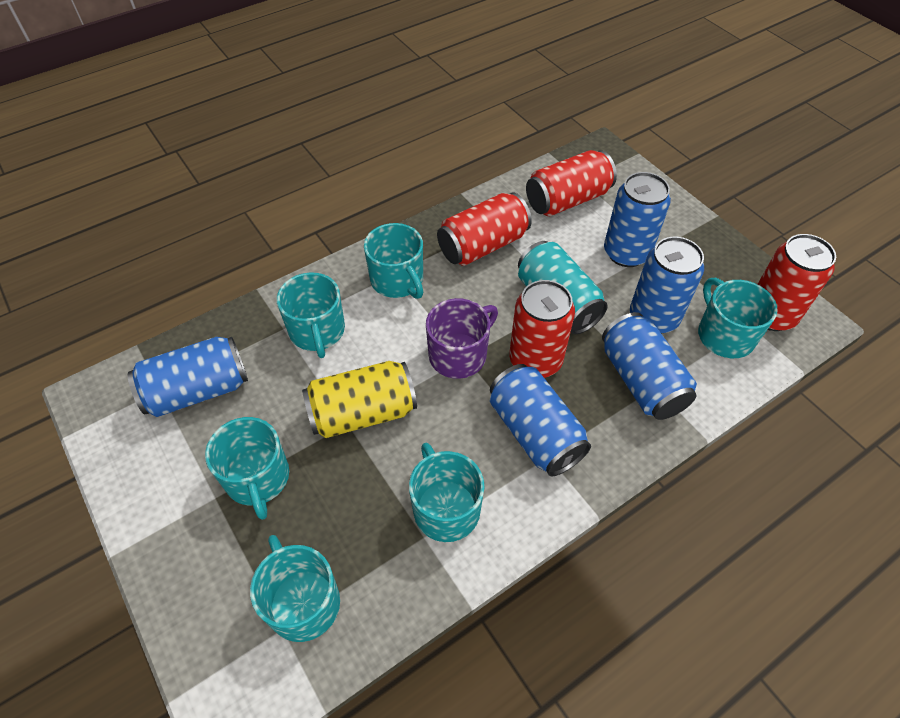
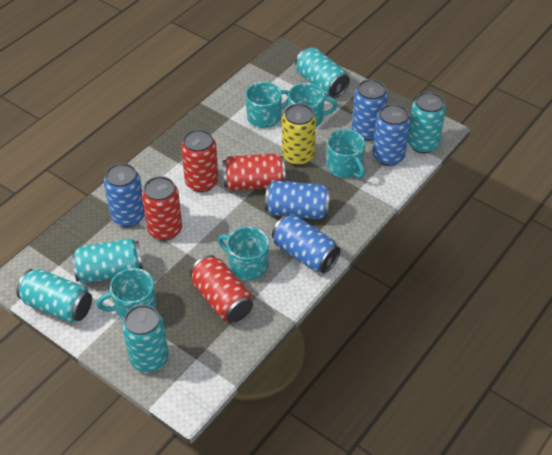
purple mug: [426,298,498,379] = 1 -> none = 0
turquoise can: [518,241,608,334] = 1 -> [16,269,92,323] [72,238,143,283] [122,305,169,372] [295,47,350,98] [407,92,446,153] = 5
turquoise mug: [205,417,289,520] [250,535,340,642] [277,272,345,358] [364,223,423,299] [409,443,485,542] [698,278,778,358] = 6 -> [96,268,157,320] [218,227,269,280] [245,82,289,128] [288,83,338,127] [327,129,365,179] = 5

